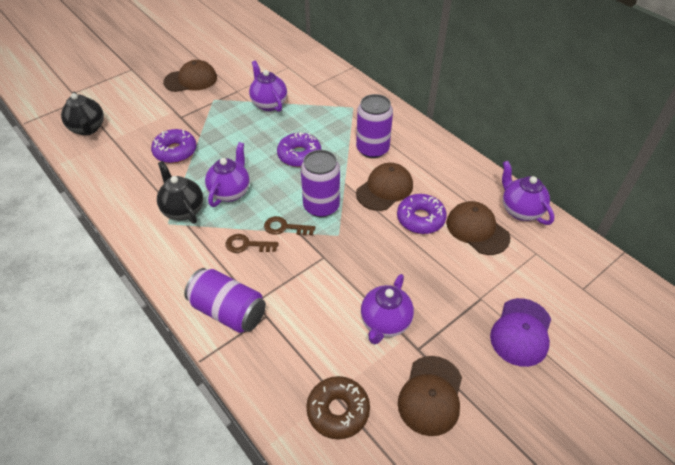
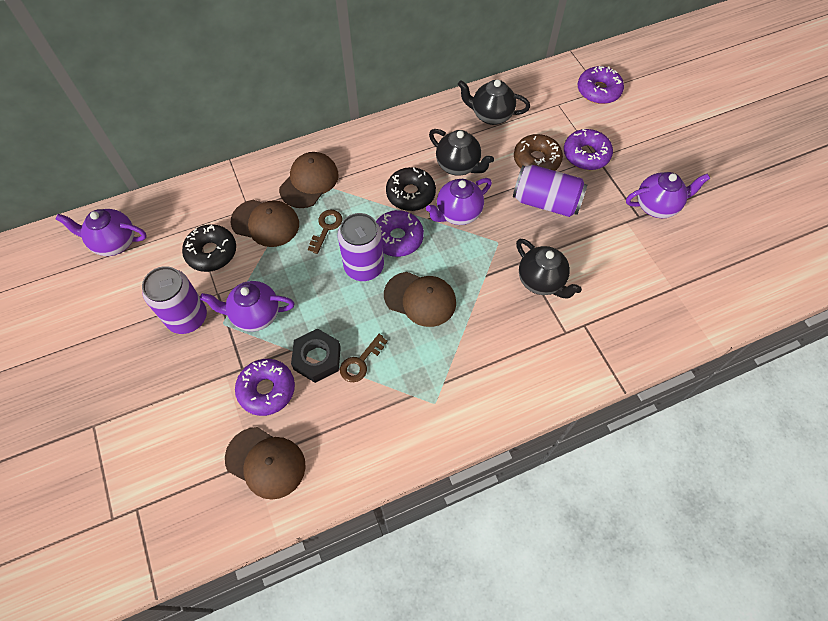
black donut: none = 0 -> [182,224,236,272] [386,167,436,211] = 2
black nut: none = 0 -> [291,329,341,383] = 1
black teapot: [61,92,104,135] [157,161,203,224] = 2 -> [429,129,494,176] [458,79,530,125] [516,239,582,299] = 3
purple cap: [490,298,551,367] = 1 -> none = 0
purple donut: [151,129,197,163] [277,132,321,167] [397,194,447,234] = 3 -> [235,359,295,416] [376,210,424,257] [564,129,613,170] [578,66,624,104] = 4

